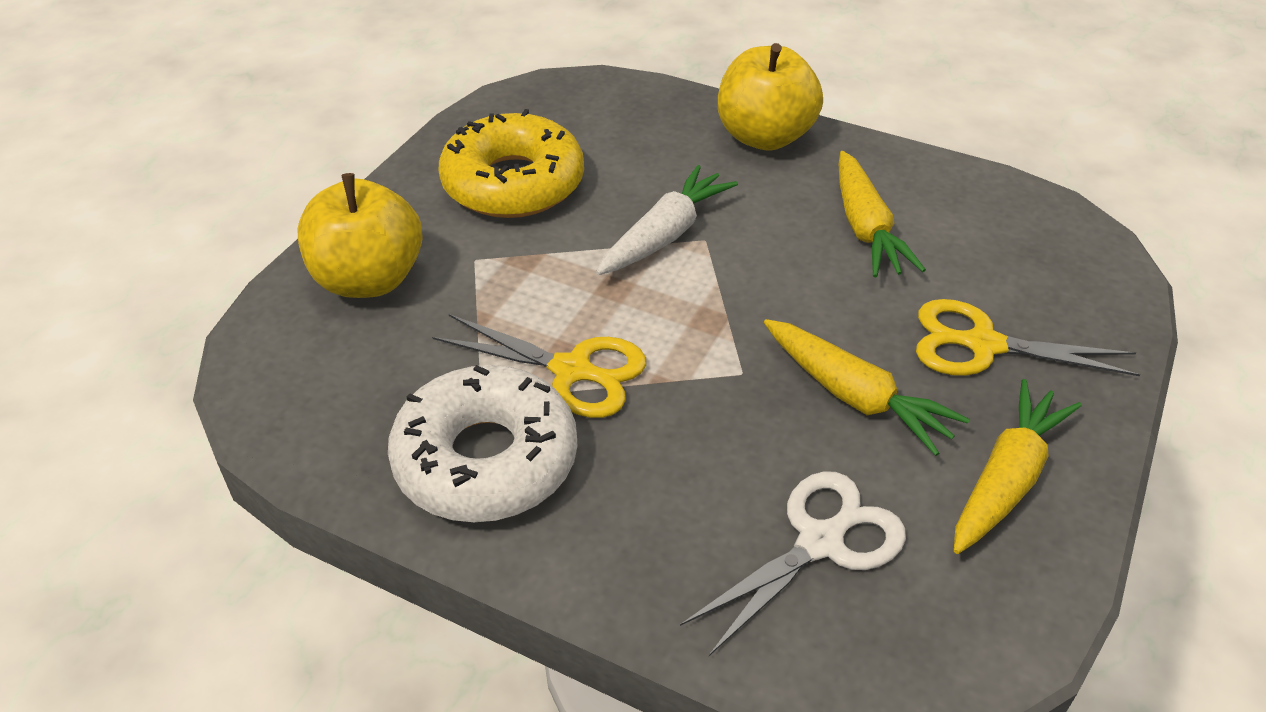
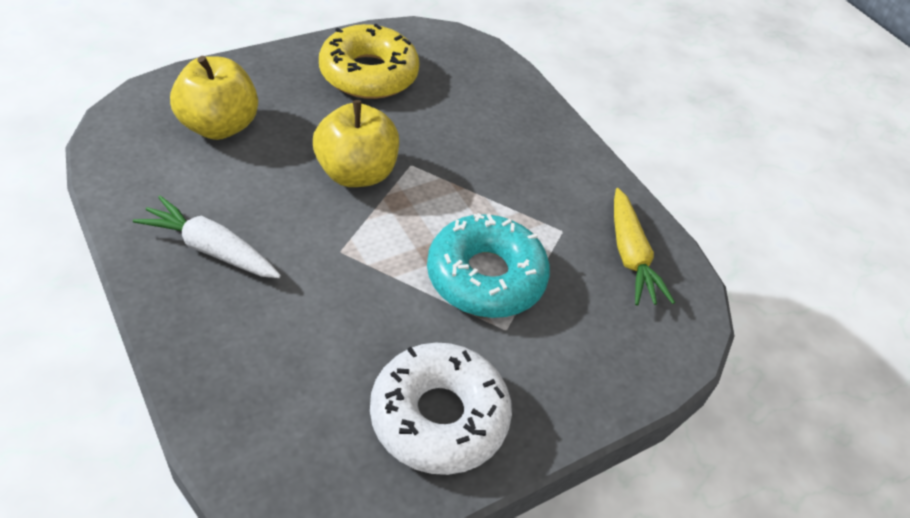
turquoise donut: none = 0 -> [427,213,550,318] = 1
white scissors: [680,471,906,656] = 1 -> none = 0
yellow carrot: [764,319,970,456] [838,151,926,277] [954,379,1082,554] = 3 -> [614,188,675,306] = 1
yellow scissors: [432,314,646,418] [916,299,1141,376] = 2 -> none = 0

